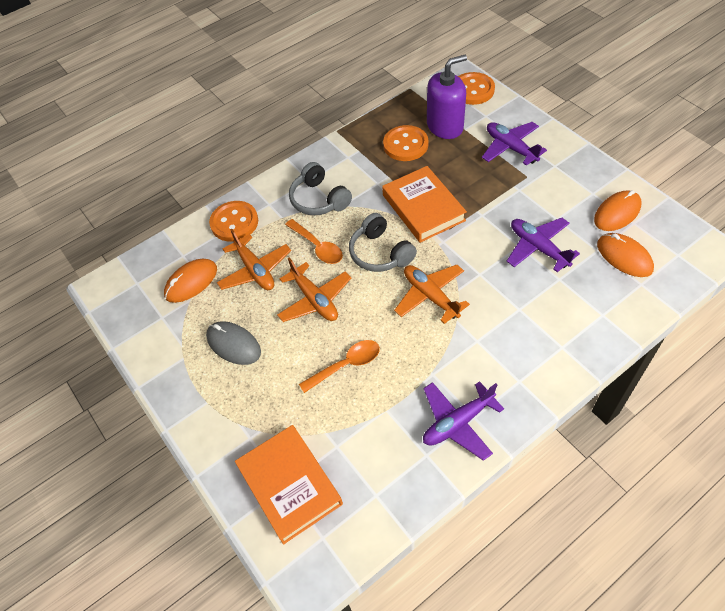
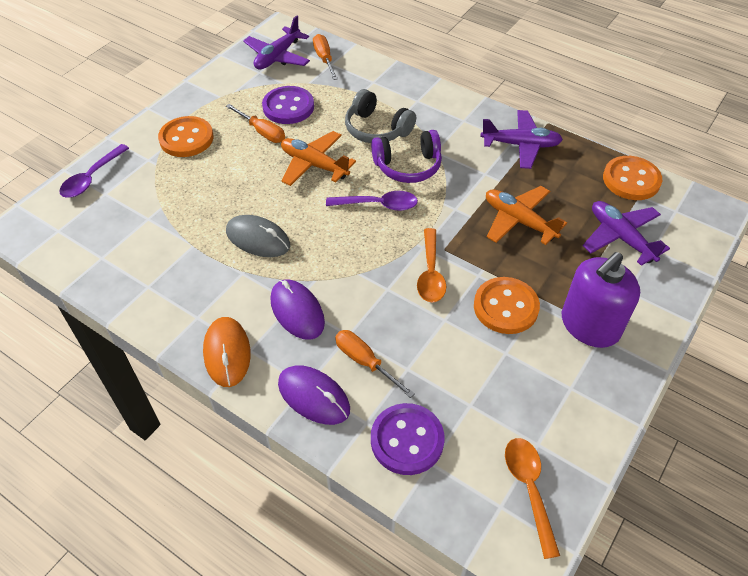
grey headphones: [289,162,352,216] [349,213,417,272] = 2 -> [345,89,416,143] = 1
orange book: [235,425,343,545] [382,166,467,243] = 2 -> none = 0
orange mouse: [164,258,217,303] [594,190,641,231] [597,233,654,277] = 3 -> [203,317,251,387] = 1
orange plane: [217,228,291,290] [277,258,351,322] [394,265,470,324] = 3 -> [281,131,356,186] [486,186,567,245] = 2
orange screwdriver: none = 0 -> [226,104,285,143] [313,34,338,80] [335,330,415,398] = 3
purple button: none = 0 -> [262,86,314,124] [371,403,445,475] = 2
purple headphones: none = 0 -> [371,130,442,183] = 1
purple mouse: none = 0 -> [270,279,325,340] [278,365,350,425] = 2
purple spoon: none = 0 -> [59,144,129,198] [326,191,418,211] = 2

